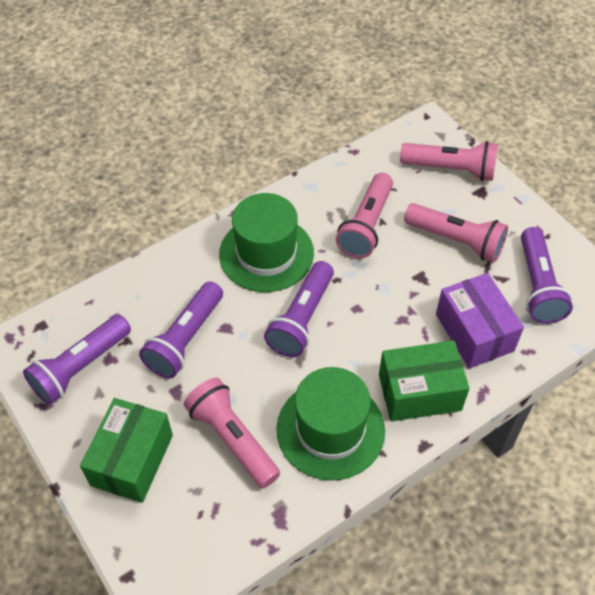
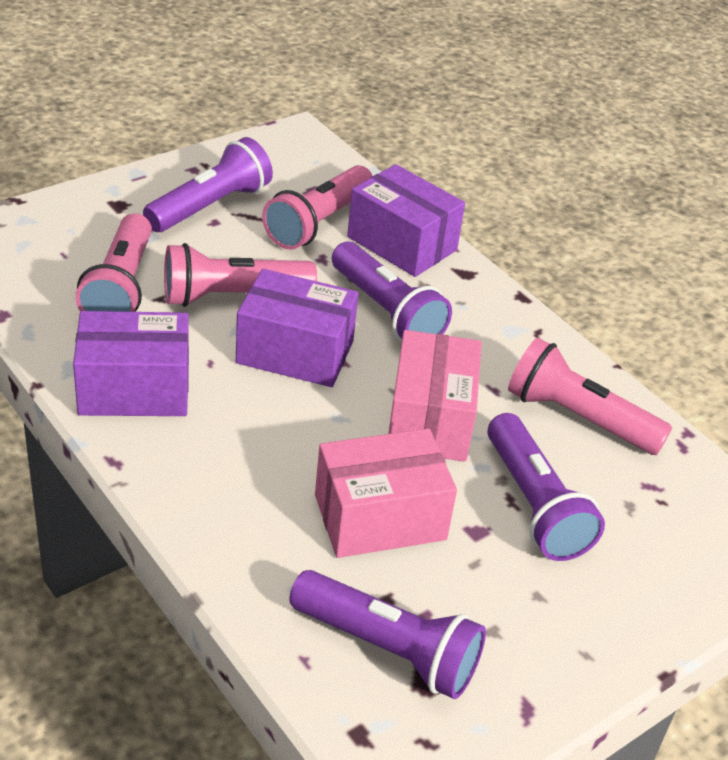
green box: [80,398,173,503] [379,341,470,422] = 2 -> none = 0
green hat: [219,193,314,292] [276,367,385,481] = 2 -> none = 0
pink box: none = 0 -> [315,429,457,558] [388,330,482,462] = 2
purple box: [436,273,524,369] = 1 -> [73,311,189,416] [236,269,359,387] [347,164,465,277] = 3

